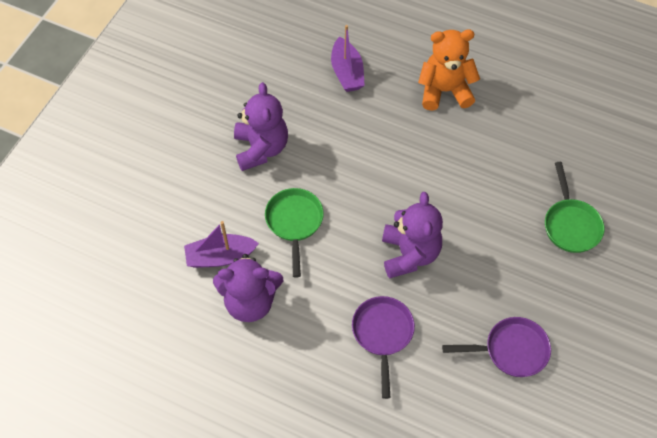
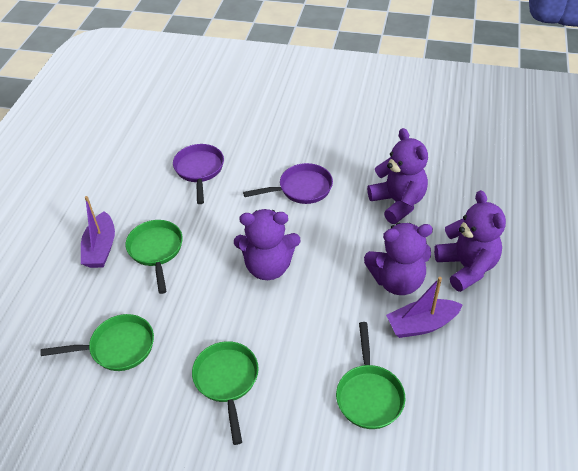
green pan: [265,188,324,278] [545,162,604,253] = 2 -> [41,314,154,371] [126,220,183,294] [192,341,259,445] [336,322,405,429] = 4
orange teddy bear: [418,29,480,111] = 1 -> none = 0
purple teddy bear: [213,254,283,322] [234,82,288,171] [382,192,443,279] = 3 -> [234,209,300,280] [364,223,433,295] [367,128,428,224] [434,190,506,292] = 4

